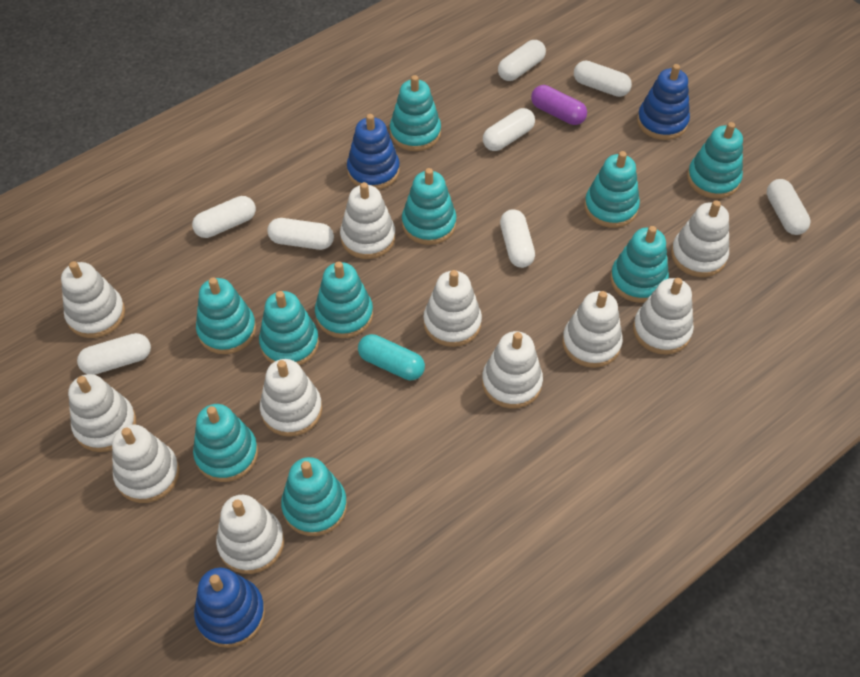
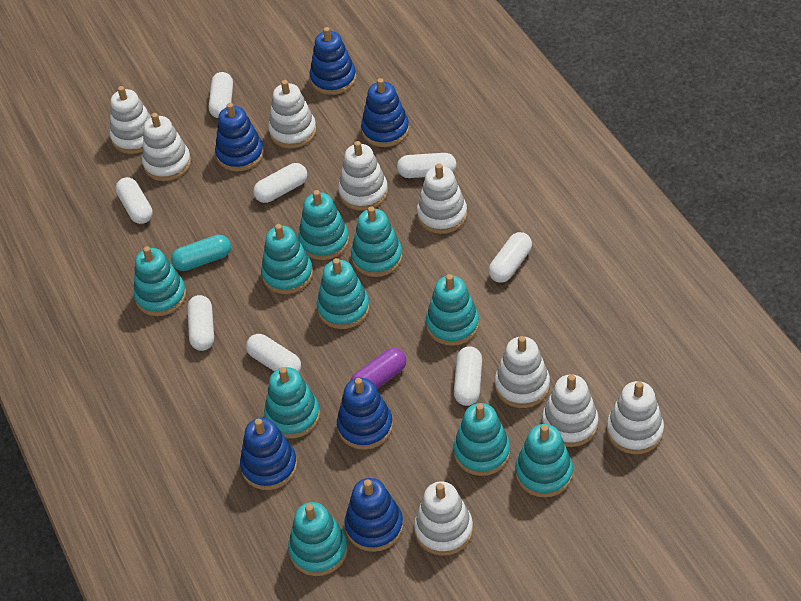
blue stacking toy: [194,568,265,648] [347,114,400,190] [637,64,690,140] = 3 -> [215,103,264,172] [240,418,297,490] [310,27,356,95] [337,378,393,450] [344,478,404,552] [361,78,409,147] = 6
white stacking toy: [61,261,125,338] [68,374,136,452] [112,424,180,503] [216,495,284,574] [260,359,322,437] [340,182,396,259] [423,270,482,347] [482,331,543,409] [562,291,623,368] [633,278,694,355] [671,200,729,277] = 11 -> [110,86,151,154] [142,113,191,181] [268,80,317,148] [338,141,388,211] [414,481,473,556] [417,164,467,234] [495,336,550,408] [542,374,599,447] [606,381,664,454] = 9

